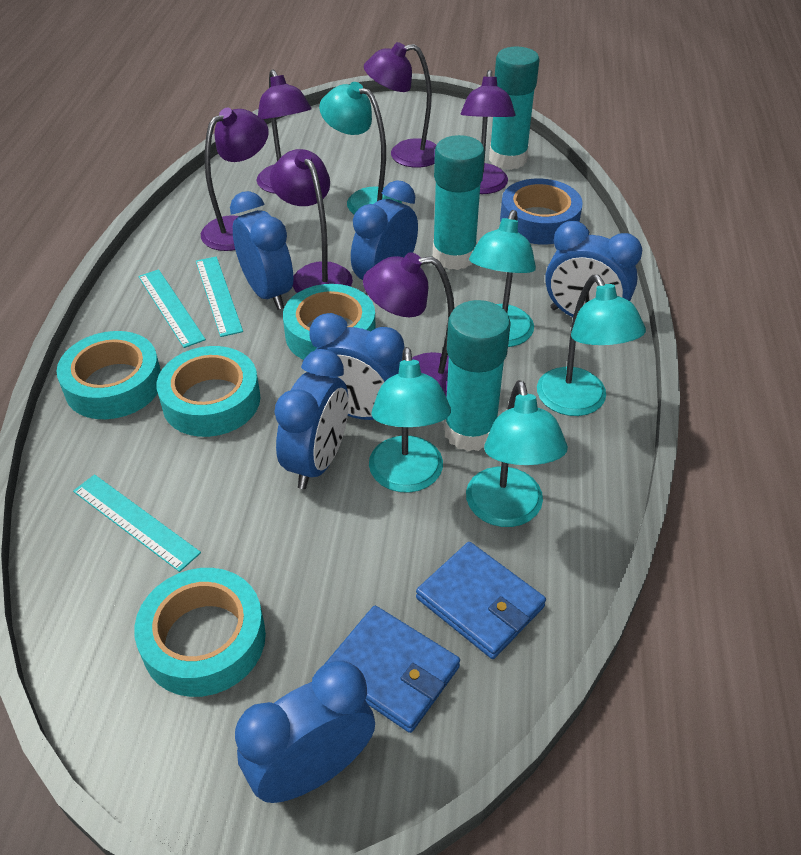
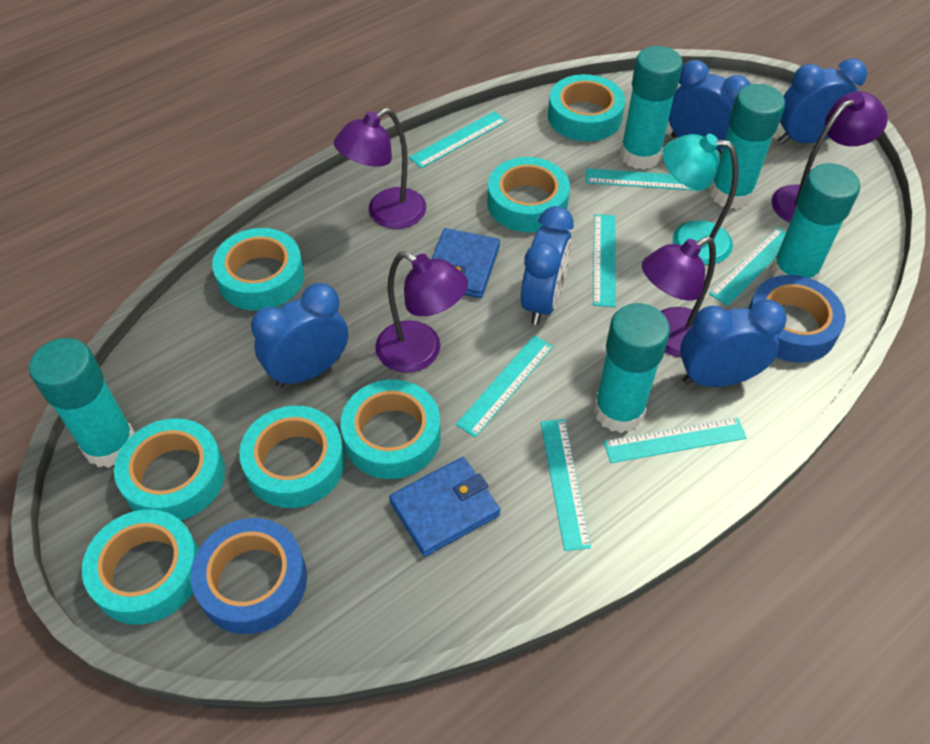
blue clock: [230,191,293,310] [235,661,375,803] [274,349,348,489] [310,313,405,420] [351,180,418,296] [545,221,642,317] = 6 -> [251,283,348,388] [521,206,574,325] [669,60,751,155] [680,299,787,387] [778,58,867,144] = 5
blue tape: [500,178,583,244] = 1 -> [191,518,307,634] [748,275,846,363] = 2
purple lamp: [201,108,269,251] [257,69,312,194] [270,149,353,293] [363,252,455,398] [364,42,436,168] [461,70,515,194] = 6 -> [334,108,426,229] [375,251,468,373] [642,236,716,357] [772,91,888,222] = 4
turquoise glue stick: [433,135,485,270] [444,300,511,451] [489,47,540,170] = 3 -> [29,338,135,468] [594,303,670,433] [620,46,683,170] [709,84,785,209] [771,163,860,281] = 5
turquoise lamp: [319,82,402,214] [369,347,451,493] [466,380,568,527] [469,210,536,347] [537,275,646,416] = 5 -> [663,134,738,265] = 1
turquoise ruler: [73,474,201,572] [138,269,206,348] [196,257,243,337] = 3 -> [409,111,507,168] [456,335,553,437] [541,419,591,551] [586,168,702,191] [593,214,616,307] [603,417,747,463] [709,227,786,306] = 7
turquoise tape: [57,331,161,419] [134,568,266,697] [157,346,260,437] [283,284,376,360] = 4 -> [82,509,199,625] [114,418,225,520] [212,228,304,311] [239,406,345,508] [340,380,441,479] [488,157,570,232] [548,74,625,141] = 7

